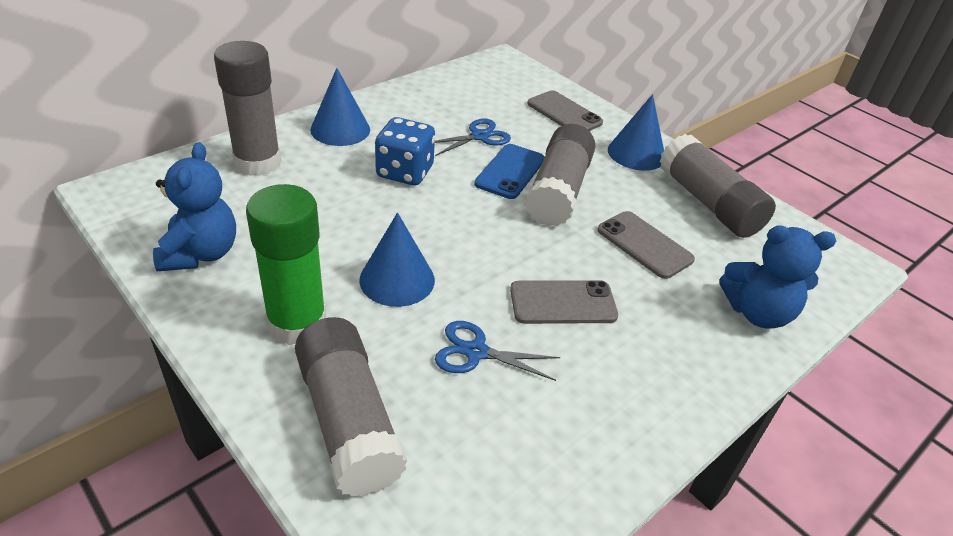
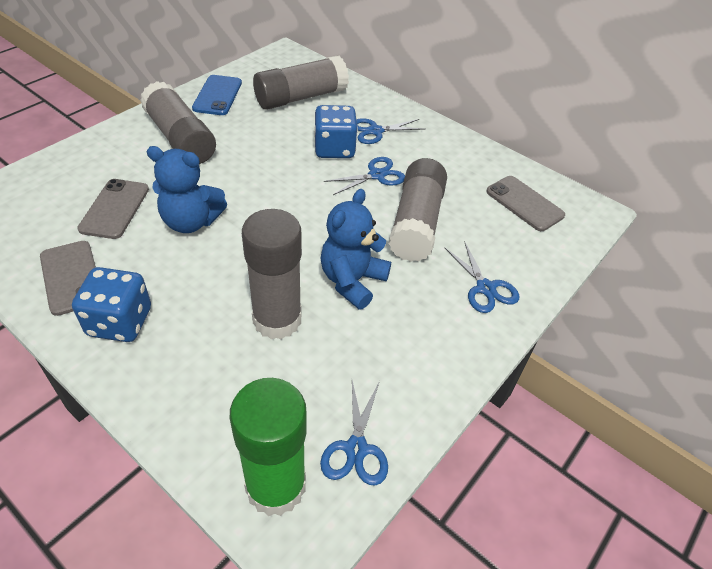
blue cone: [310,68,370,146] [359,212,435,307] [608,94,664,171] = 3 -> none = 0
blue dice: [375,117,435,185] = 1 -> [72,267,151,342] [314,105,358,158] = 2
blue scissors: [435,118,511,156] [435,321,560,381] = 2 -> [320,381,388,485] [324,157,405,195] [356,118,424,144] [444,241,519,313] = 4

